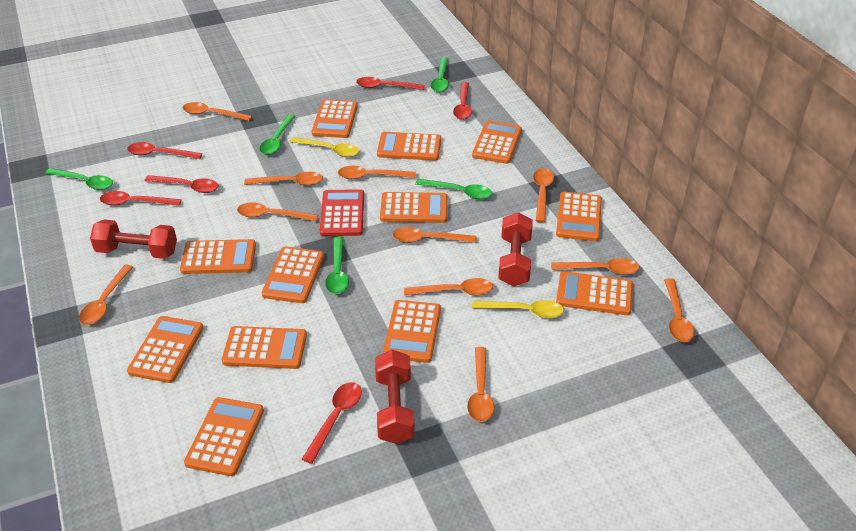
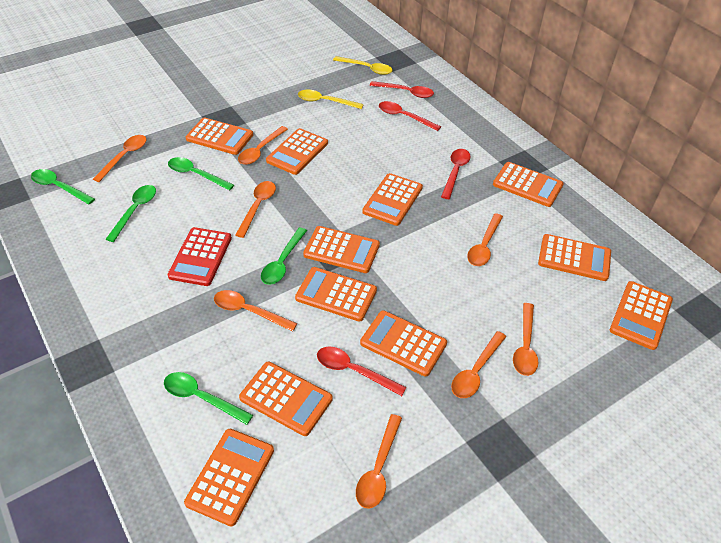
orange calculator: [127,316,203,383] [180,239,256,274] [184,397,264,476] [222,326,307,369] [262,246,324,303] [312,99,358,138] [377,132,441,161] [380,192,448,223] [383,300,441,363] [472,121,522,164] [556,192,602,241] [556,271,633,315] = 12 -> [184,429,274,526] [186,118,253,155] [239,361,333,436] [266,128,328,175] [295,267,377,322] [303,226,380,273] [360,310,447,377] [362,173,423,226] [493,162,564,207] [538,234,611,281] [610,281,673,350] = 11
orange spoon: [79,265,133,325] [183,102,252,121] [237,202,318,221] [244,172,323,186] [338,166,416,179] [392,227,477,243] [404,278,493,296] [467,347,494,422] [533,168,554,222] [551,258,639,275] [664,278,695,342] = 11 -> [93,135,147,182] [214,290,297,332] [235,181,276,238] [238,126,288,165] [356,414,402,509] [451,331,506,398] [467,213,503,266] [513,303,538,376] = 8
red dumbbell: [90,220,177,259] [375,350,415,444] [498,212,533,287] = 3 -> none = 0
red spoon: [100,191,181,206] [127,142,202,159] [145,175,219,193] [302,382,362,464] [356,77,425,90] [453,82,472,120] = 6 -> [317,346,407,396] [370,81,434,98] [379,101,441,131] [441,149,471,199] = 4

